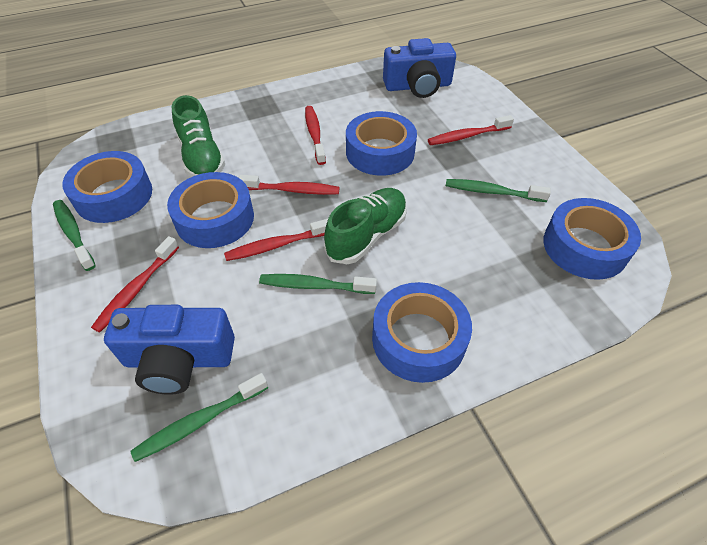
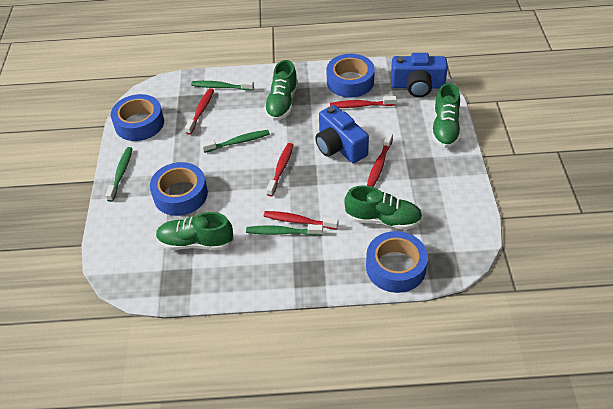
blue tape: [63,151,152,223] [167,172,254,248] [346,111,417,176] [372,282,472,383] [543,198,641,280] = 5 -> [111,94,164,141] [150,162,208,216] [327,54,375,98] [366,231,428,293] = 4
green shoe: [172,95,225,177] [324,188,407,264] = 2 -> [156,212,234,250] [264,60,298,121] [344,186,423,230] [432,83,461,148] = 4

